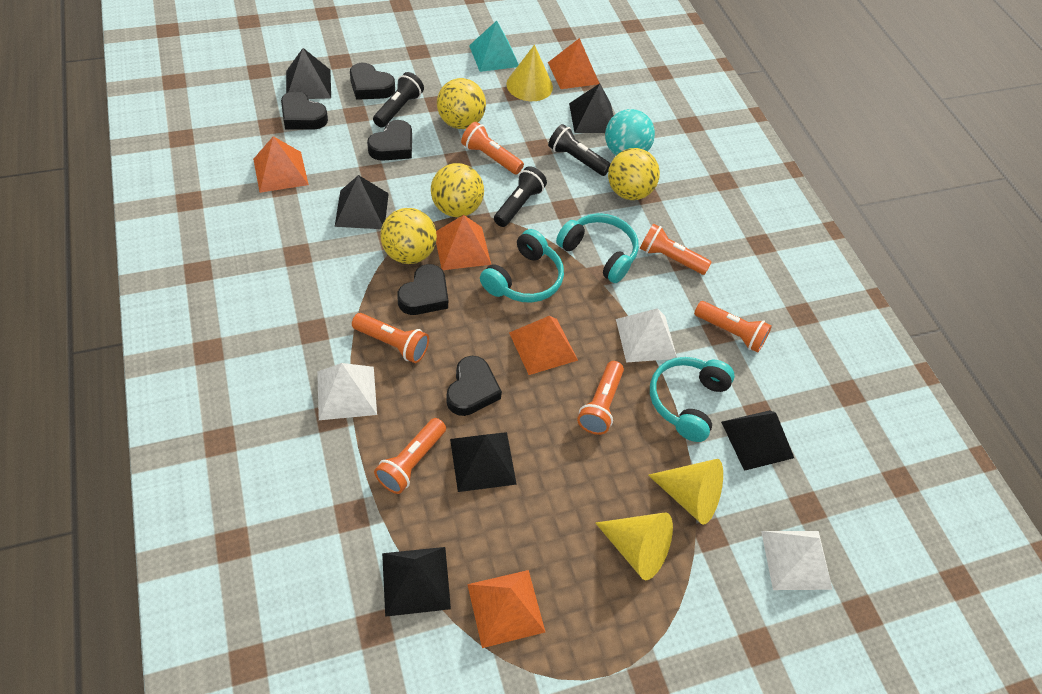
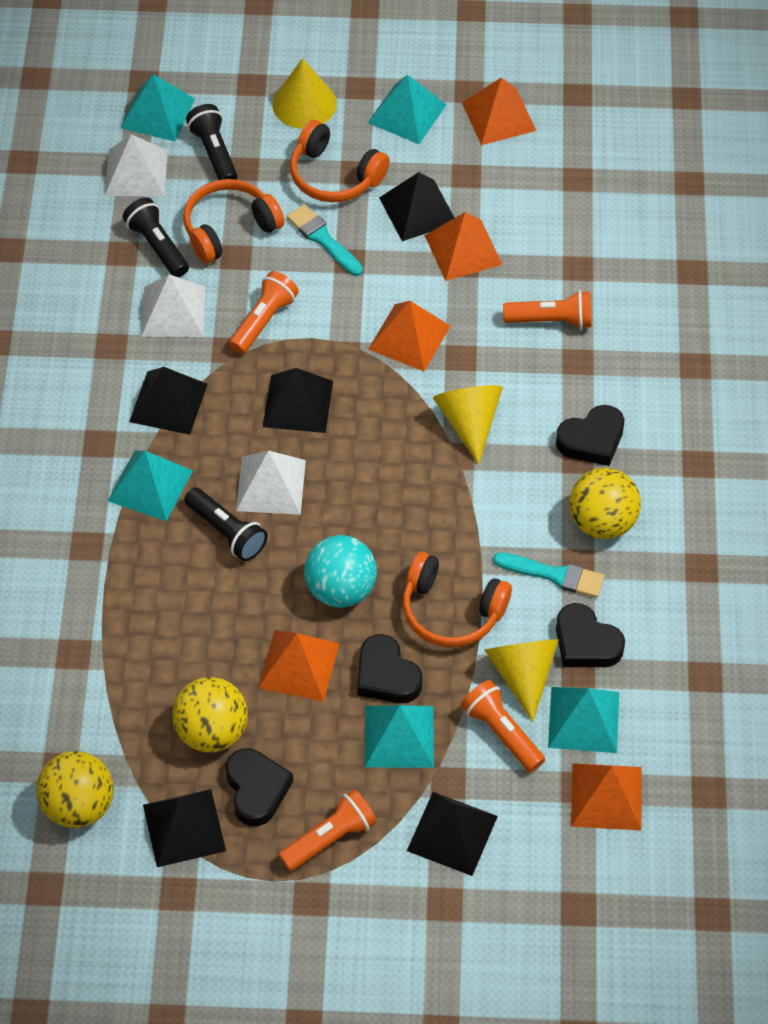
black heart: [281,91,328,129] [350,63,395,100] [367,120,412,161] [397,264,448,315] [446,356,502,416] = 5 -> [226,748,293,826] [357,634,422,703] [556,405,624,466] [556,603,625,667] = 4
black pyramid: [286,48,331,99] [335,175,389,229] [382,547,451,617] [450,432,517,492] [569,84,614,133] [721,410,794,471] = 6 -> [129,367,208,435] [143,789,226,867] [263,368,333,433] [379,172,455,241] [407,792,498,876] = 5
orange flashlight: [352,313,429,363] [374,418,446,494] [461,122,524,175] [577,361,624,435] [640,223,712,275] [694,301,772,353] = 6 -> [229,271,299,354] [278,789,377,871] [461,680,545,772] [503,290,591,329] = 4
orange headphones: none = 0 -> [183,179,284,263] [290,120,390,202] [403,552,512,647] = 3
turquoise brush: none = 0 -> [287,204,363,276] [493,552,605,598] = 2
turquoise headphones: [480,229,564,303] [556,213,639,283] [650,357,735,442] = 3 -> none = 0
turquoise pyramid: [469,21,519,72] = 1 -> [108,451,193,521] [120,74,195,142] [365,705,434,768] [368,75,446,144] [548,687,619,753] = 5
yellow ball: [380,208,437,264] [431,163,484,217] [437,78,486,129] [608,148,660,200] = 4 -> [36,751,114,828] [172,677,248,753] [569,468,641,539] = 3

